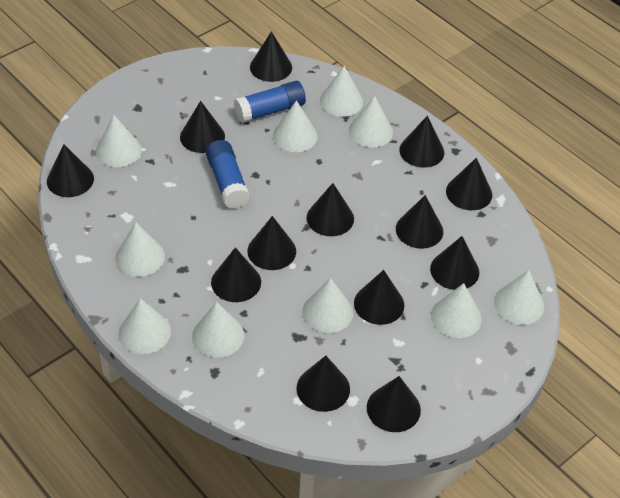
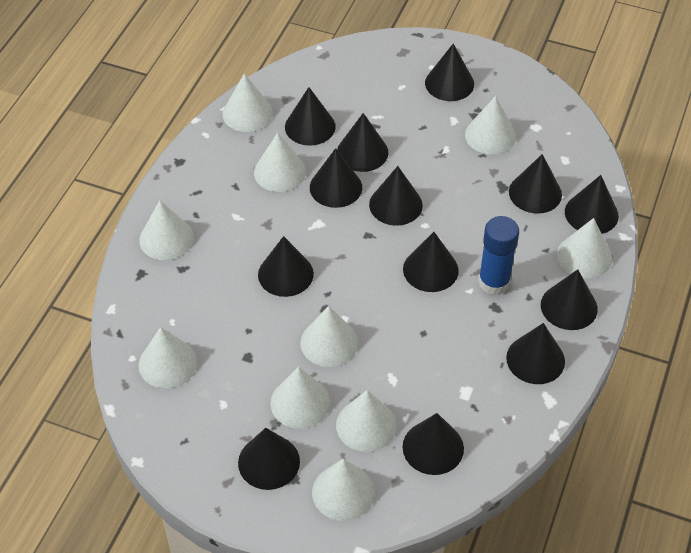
blue glue stick: [206,140,250,209] [234,81,306,123] = 2 -> [478,216,519,295] = 1

